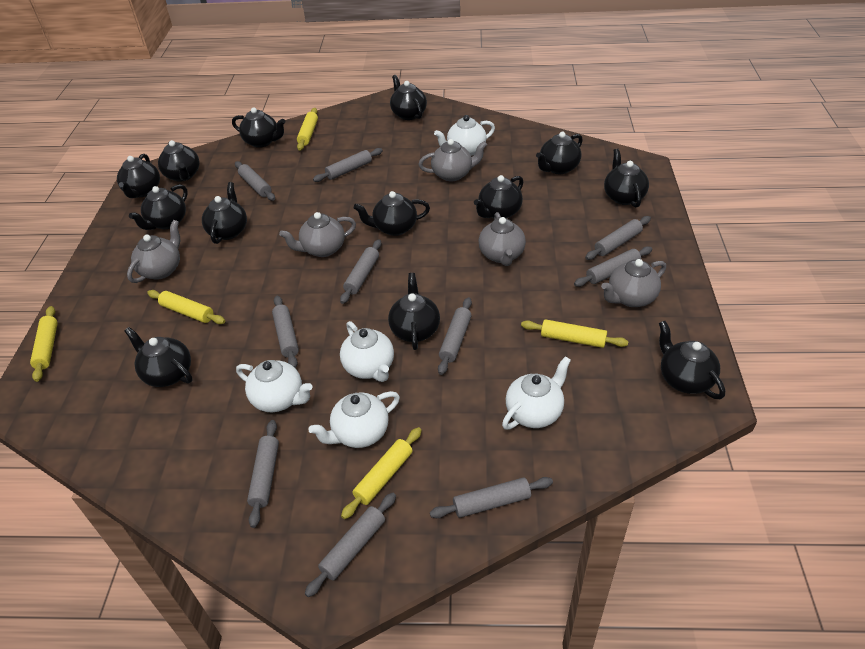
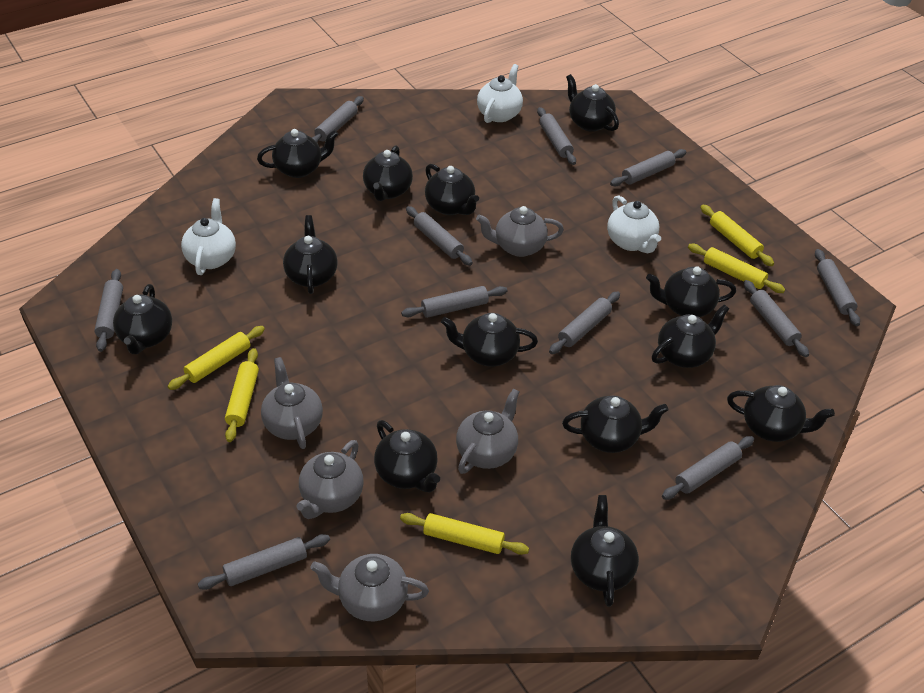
grey rolling pin: [235,161,275,201] [247,420,279,528] [272,296,299,368] [305,493,396,597] [313,148,383,182] [340,239,382,304] [430,477,553,518] [438,297,472,375] [574,246,652,287] [585,216,651,260] = 10 -> [94,269,123,352] [198,534,330,590] [312,96,364,142] [401,286,507,318] [406,206,473,266] [537,107,576,165] [549,291,620,354] [610,149,686,186] [662,436,754,500] [744,280,809,357] [815,249,860,326] = 11
white teapot: [236,360,312,412] [308,391,400,448] [340,321,394,382] [434,115,495,156] [502,356,571,430] = 5 -> [181,198,236,275] [477,64,523,123] [607,195,661,253] = 3

